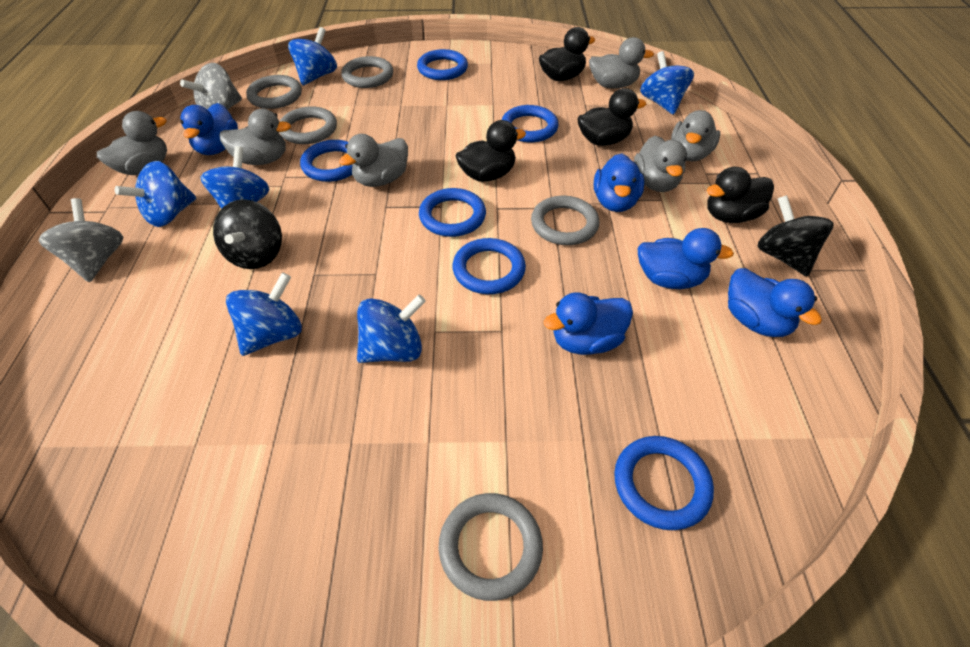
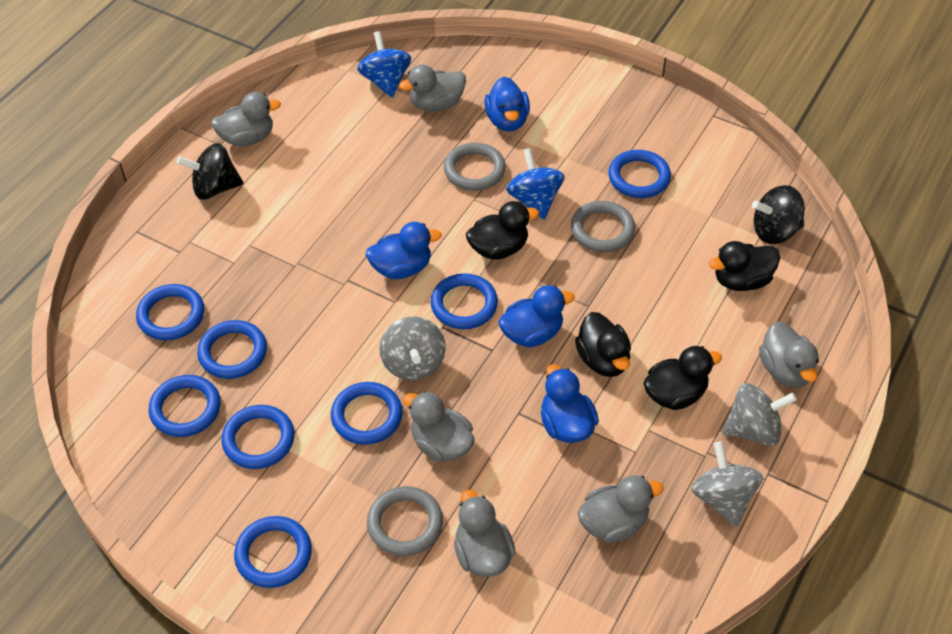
blue duck: [180,103,238,155] [544,292,633,355] [594,153,644,212] [638,228,734,289] [728,268,822,337] = 5 -> [366,222,442,279] [484,77,530,131] [498,285,575,347] [541,364,599,443] = 4
blue ring: [300,140,353,182] [417,49,468,80] [419,188,486,237] [452,238,526,294] [502,105,558,142] [614,436,714,530] = 6 -> [136,284,204,340] [149,375,221,437] [197,320,267,379] [221,405,295,469] [234,516,312,588] [331,382,403,445] [430,273,498,329] [608,150,671,198] = 8
blue spinning top: [115,161,196,227] [200,146,270,209] [226,272,302,356] [288,27,337,86] [357,294,426,363] [640,51,694,115] = 6 -> [357,31,411,97] [506,148,565,219] = 2
grey ring: [246,75,302,109] [279,106,337,144] [341,56,393,88] [439,493,543,601] [531,196,599,245] = 5 -> [367,486,443,556] [444,143,506,191] [571,201,635,252] = 3
grey spinning top: [39,198,123,282] [180,63,242,110] = 2 -> [380,317,445,380] [692,441,763,527] [722,383,797,446] = 3

